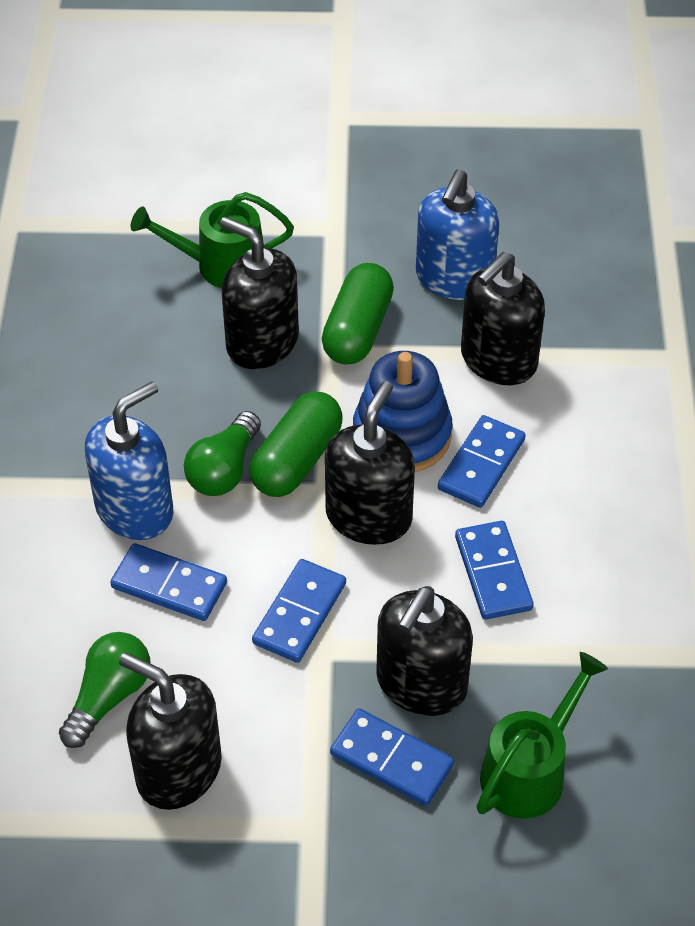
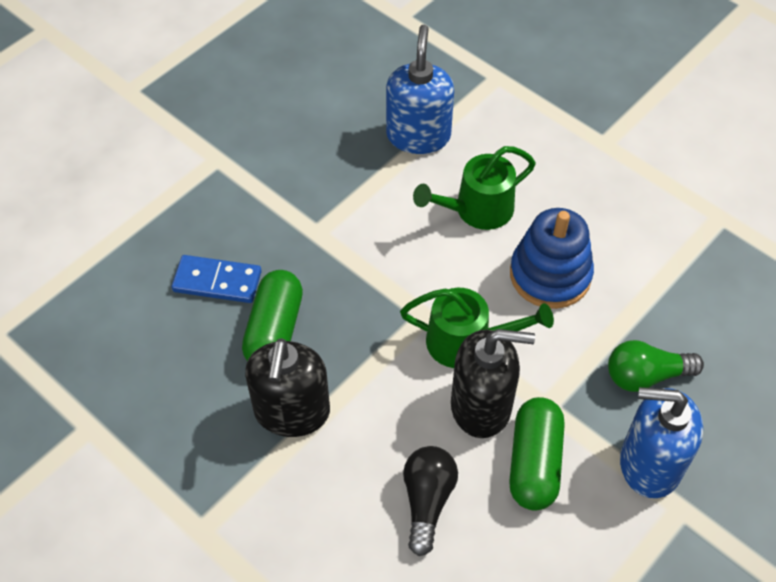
black light bulb: none = 0 -> [403,446,458,556] = 1
black soap dispenser: [119,652,222,810] [220,217,299,369] [325,381,415,545] [376,586,473,716] [461,252,545,385] = 5 -> [245,338,330,437] [451,329,535,438] = 2
blue domino: [110,543,227,621] [252,559,346,663] [330,708,454,806] [438,415,526,508] [455,521,534,620] = 5 -> [172,255,262,303] = 1
green light bulb: [59,632,151,748] [184,411,261,496] = 2 -> [608,340,704,392] = 1

